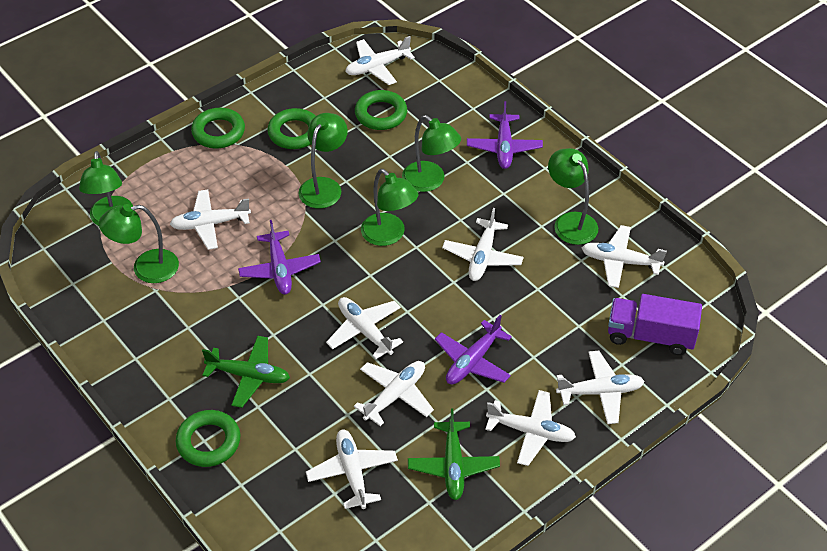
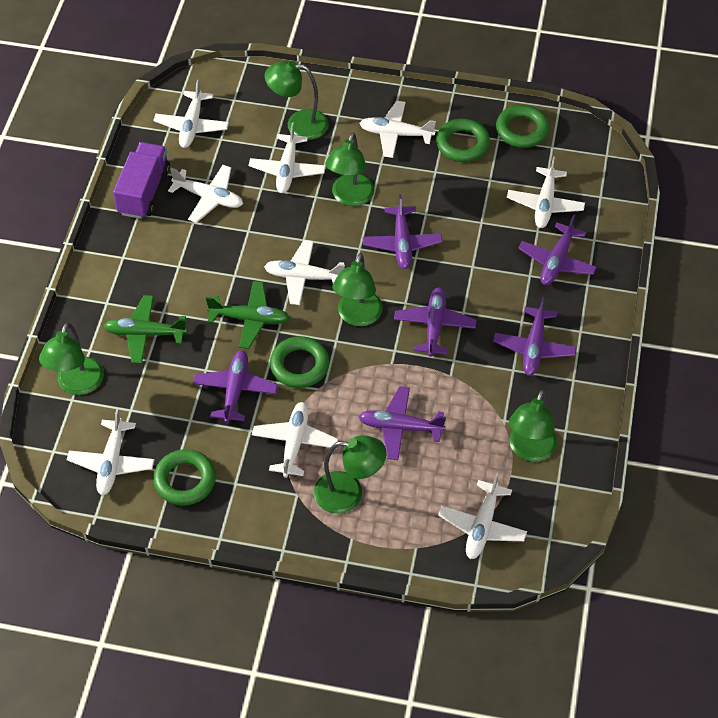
purple plane: [238,220,321,295] [435,315,512,384] [467,101,543,169] = 3 -> [193,350,278,423] [358,386,446,460] [363,194,442,269] [394,287,477,357] [493,297,577,376] [518,214,597,285] = 6

